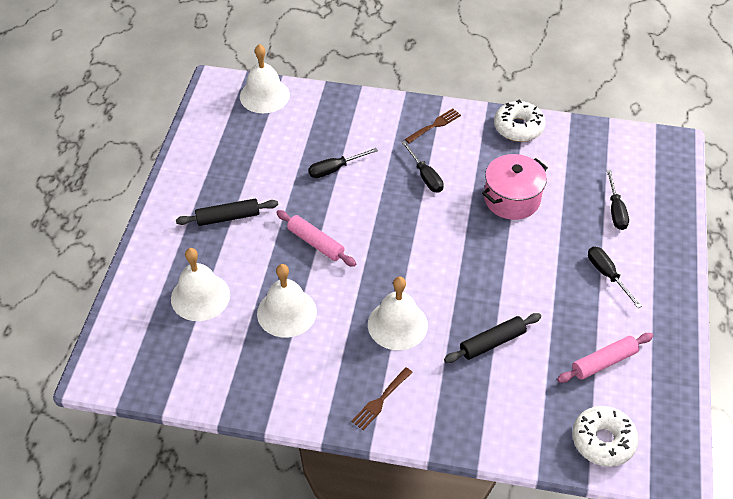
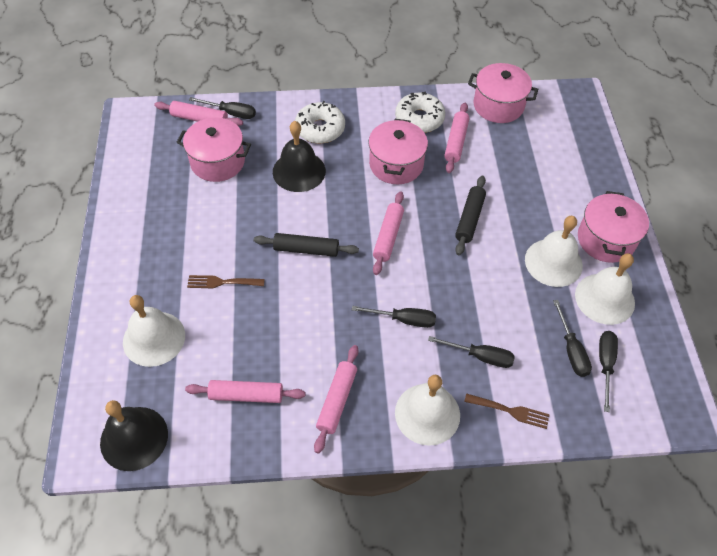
black bell: none = 0 -> [100,400,168,471] [273,121,326,192] = 2
black screwdriver: [308,148,378,178] [401,141,444,193] [588,247,642,308] [606,170,629,230] = 4 -> [189,97,256,119] [352,306,436,328] [428,336,515,368] [553,300,592,377] [599,331,618,412] = 5
pink pot: [482,154,548,220] = 1 -> [176,118,251,182] [368,119,428,184] [468,63,538,123] [578,191,649,263] = 4
pink rolling pin: [276,210,356,267] [557,333,653,383] = 2 -> [154,101,243,126] [185,380,305,403] [314,345,359,454] [373,191,404,275] [444,103,469,173] = 5

